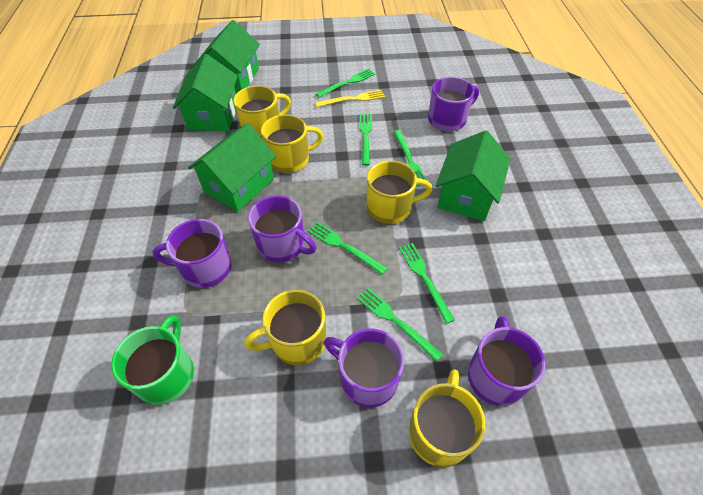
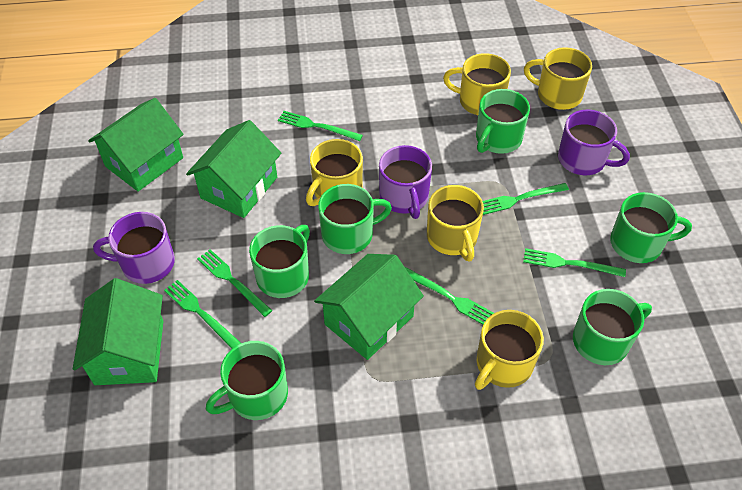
green mug: [111,315,194,405] = 1 -> [206,341,288,420] [249,225,310,298] [318,184,392,254] [476,89,530,154] [573,289,652,365] [610,192,692,263] = 6
purple mug: [153,219,232,288] [248,196,316,262] [324,329,404,408] [428,77,479,132] [468,316,545,406] = 5 -> [93,212,175,284] [379,145,432,219] [558,110,630,175] = 3
yellow fork: [315,90,385,107] = 1 -> none = 0

